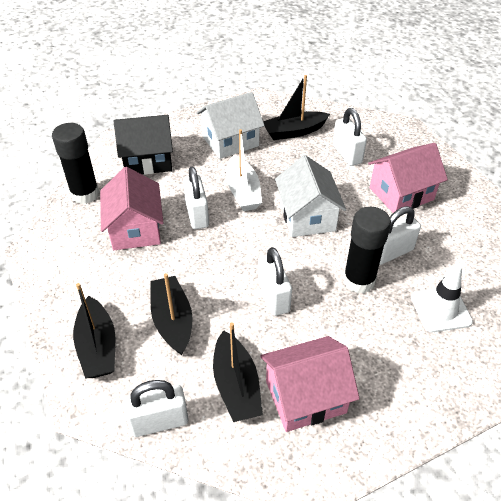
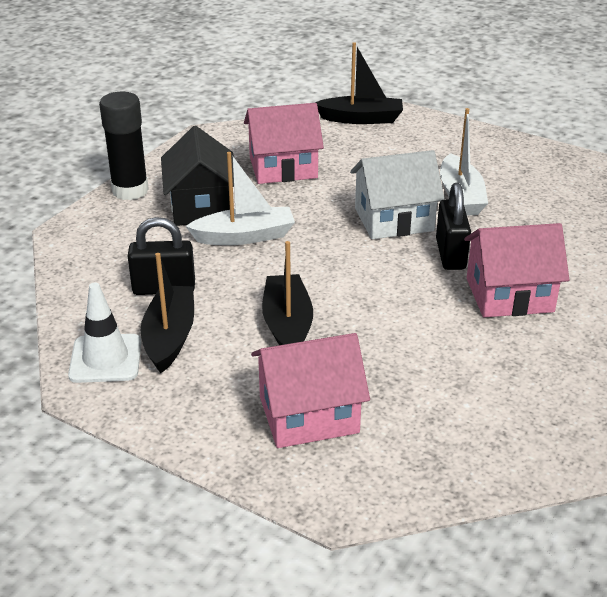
black boat: [73,283,115,378] [150,273,193,355] [213,322,263,422] [263,75,330,140] = 4 -> [141,253,194,373] [262,241,313,345] [315,42,403,124] = 3
black glue stick: [52,123,99,204] [343,207,391,293] = 2 -> [99,92,149,200] = 1
black padlock: none = 0 -> [128,217,195,295] [436,183,471,270] = 2
white boat: [226,129,262,211] = 1 -> [185,152,295,245] [440,108,488,216] = 2
white house: [196,92,265,159] [275,155,346,237] = 2 -> [350,150,444,239] = 1
white padlock: [123,380,189,437] [183,167,209,229] [258,247,292,316] [333,108,367,166] [379,206,421,265] = 5 -> none = 0

